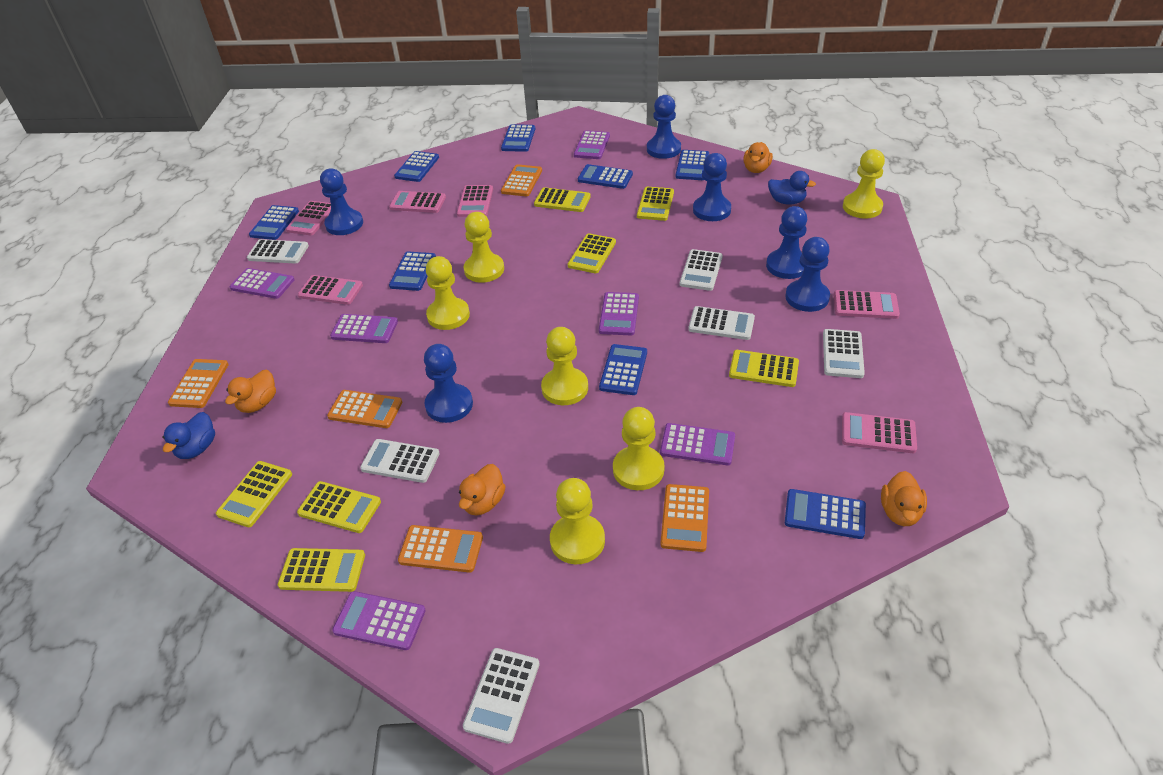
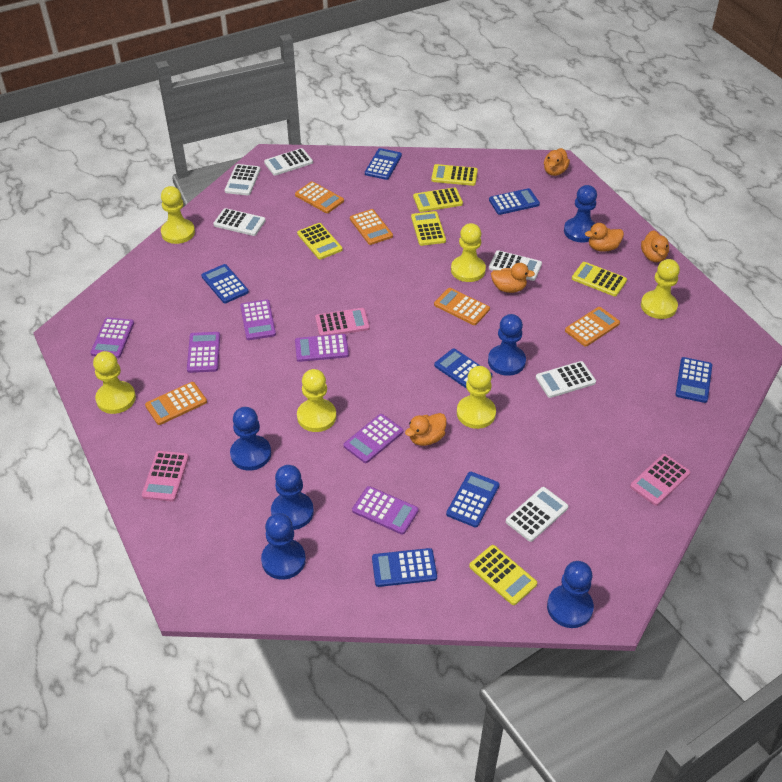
blue calculator: [249,205,299,240] [389,252,436,291] [394,151,439,182] [501,124,535,152] [578,164,633,189] [599,344,647,395] [675,150,709,180] [785,489,866,539] = 8 -> [201,264,249,303] [365,148,402,180] [372,548,437,587] [434,348,492,389] [446,472,500,528] [489,188,540,215] [675,357,712,403] = 7
blue duck: [163,412,215,459] [768,171,816,205] = 2 -> none = 0
orange duck: [225,370,276,413] [459,464,506,515] [743,142,773,173] [881,471,927,526] = 4 -> [405,413,447,446] [491,263,535,293] [544,148,570,176] [585,223,624,252] [641,230,669,262] = 5
pink calculator: [286,201,331,236] [298,275,363,305] [389,191,446,213] [457,185,493,217] [834,290,900,319] [842,412,917,453] = 6 -> [142,451,189,502] [315,308,370,336] [630,454,690,506] = 3
yellow calculator: [216,461,292,527] [278,548,365,592] [297,481,381,533] [534,187,591,212] [568,233,616,273] [637,187,674,221] [729,350,799,387] = 7 -> [297,223,343,260] [411,211,446,246] [413,187,463,212] [431,164,478,186] [469,545,537,605] [572,262,627,296] = 6

